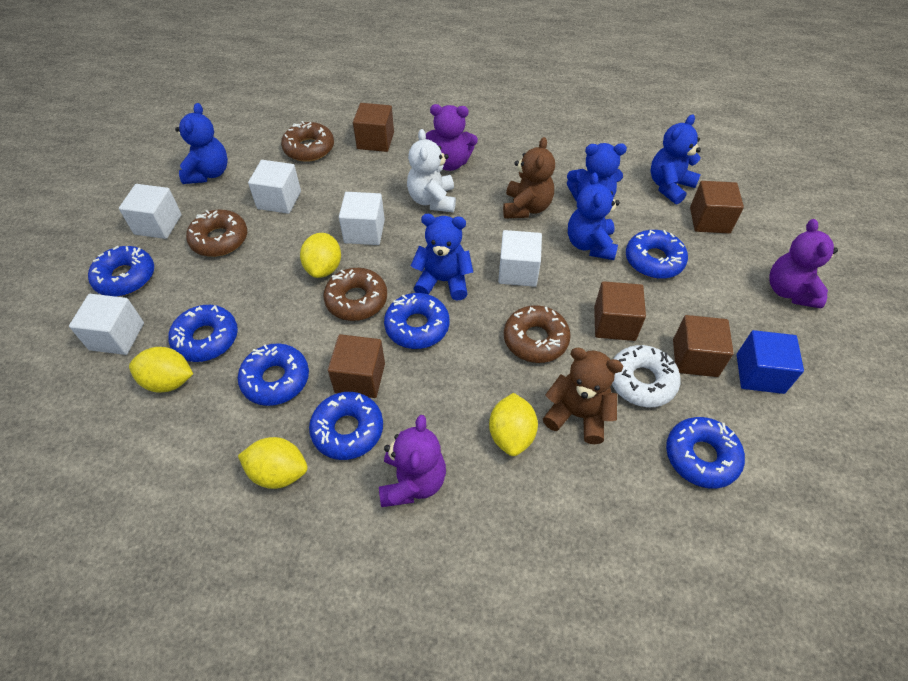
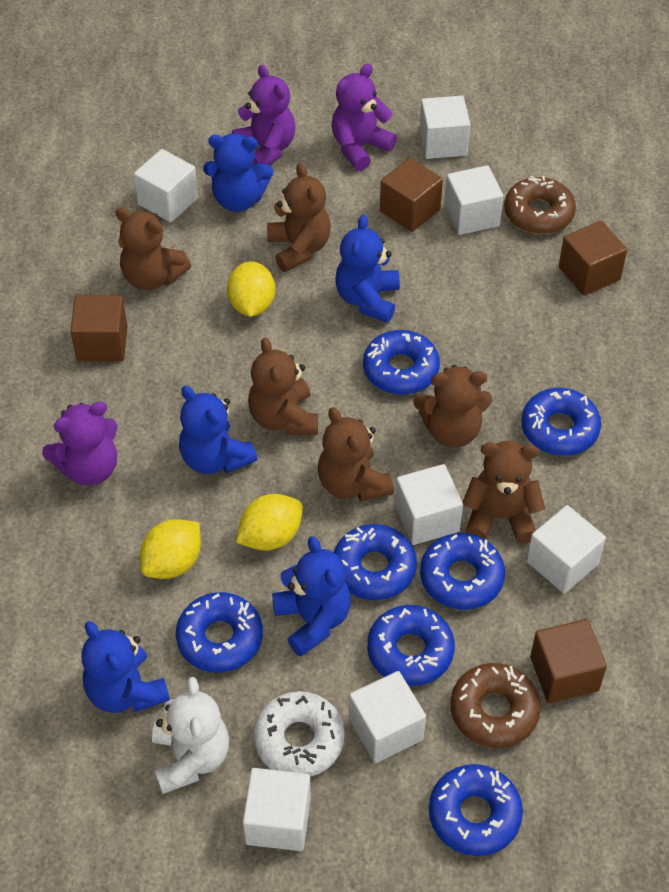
blue cube: [737,330,804,394] = 1 -> none = 0
brown cube: [328,334,385,398] [353,103,394,152] [594,281,646,341] [673,315,734,377] [690,181,744,234] = 5 -> [70,295,128,361] [380,158,443,232] [530,619,607,703] [559,221,627,296] = 4
brown donut: [186,210,247,257] [281,121,334,162] [323,268,387,321] [504,305,571,363] = 4 -> [450,663,541,748] [504,176,576,234] = 2
brown teddy bear: [503,137,555,219] [543,348,623,444] = 2 -> [116,208,191,290] [248,338,318,435] [267,163,331,272] [318,407,394,501] [414,365,492,448] [463,441,545,544] = 6
white cube: [69,294,144,355] [119,184,182,239] [248,160,301,214] [339,192,385,245] [498,230,542,287] = 5 -> [134,149,198,222] [243,768,311,851] [349,671,426,763] [395,464,463,545] [419,96,470,159] [444,165,503,235] [527,505,606,594] = 7
yellow lemon: [129,347,193,393] [238,437,307,489] [300,233,341,278] [489,393,538,456] = 4 -> [140,519,201,579] [227,261,275,317] [236,494,303,551] = 3

